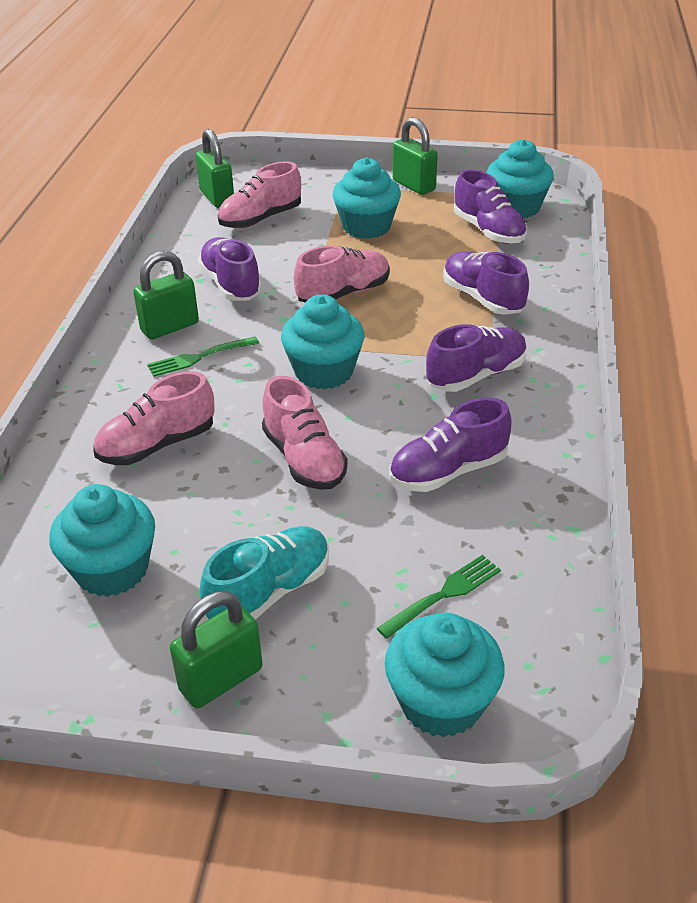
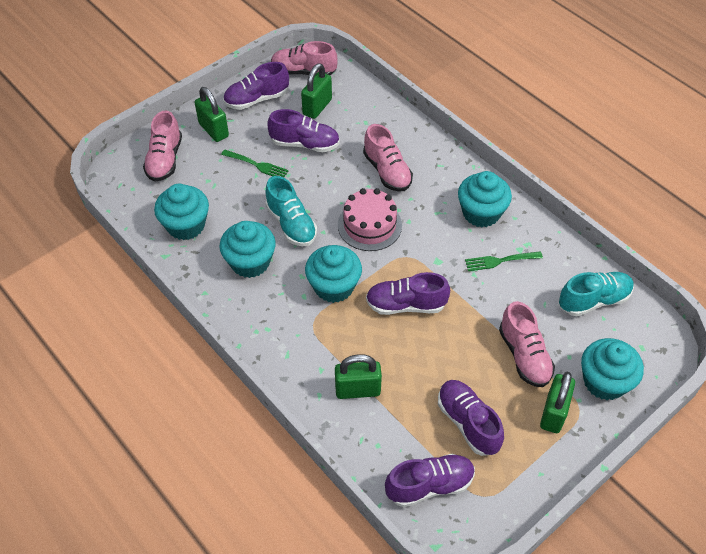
pink cake: none = 0 -> [338,188,402,251] = 1
turquoise shoe: [200,526,329,619] = 1 -> [265,176,317,246] [559,272,634,316] = 2

